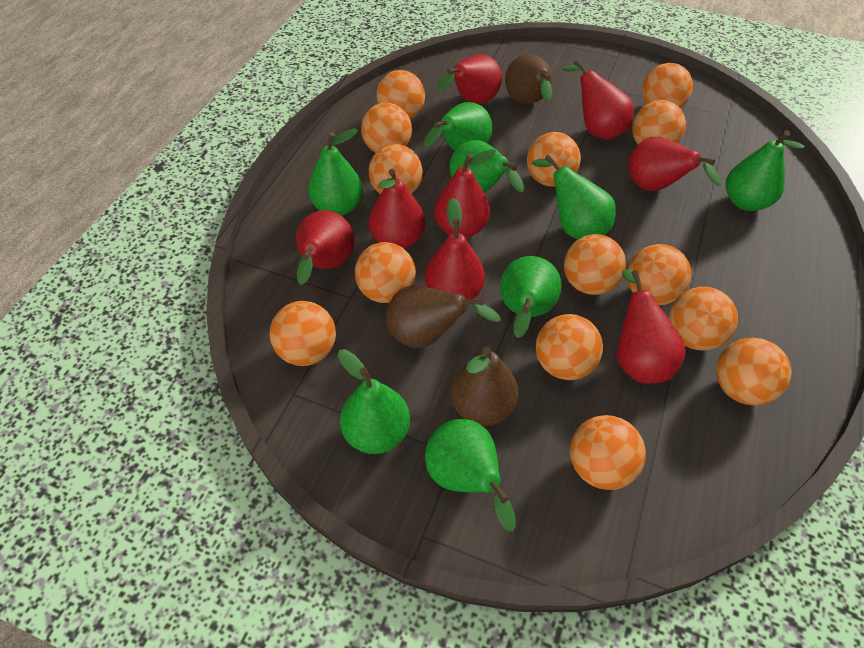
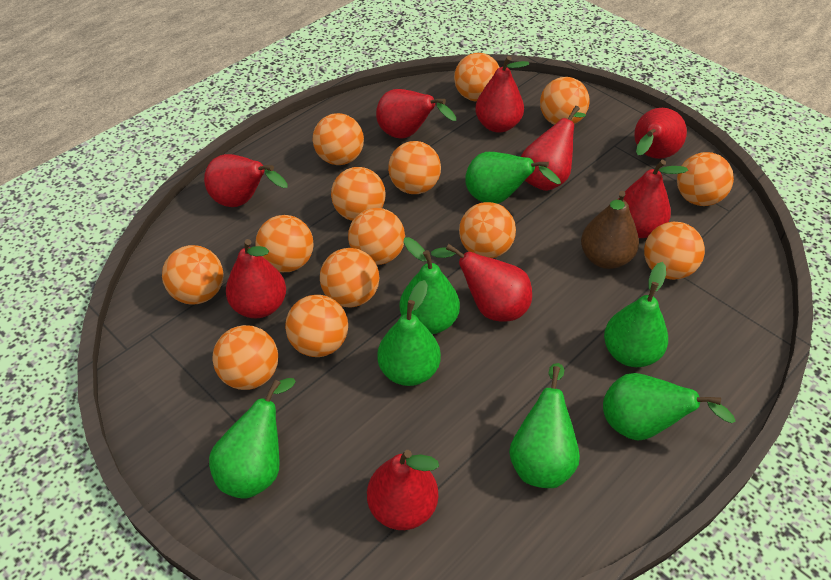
brown pear: [386,285,501,348] [450,347,519,426] [505,54,552,104] = 3 -> [581,191,639,269] = 1
green pear: [308,128,363,216] [338,349,410,454] [423,102,492,151] [425,419,516,532] [449,140,524,192] [500,256,562,338] [532,154,616,239] [726,130,804,211] = 8 -> [209,378,296,499] [377,280,441,386] [400,237,460,334] [465,152,561,204] [509,363,580,488] [603,373,735,441] [604,262,668,367] = 7
red pear: [296,210,354,285] [369,169,426,249] [425,198,485,300] [434,149,496,238] [437,54,502,104] [562,59,634,140] [616,269,686,384] [628,137,721,191] = 8 -> [204,154,287,207] [226,239,286,318] [367,450,439,530] [376,89,456,138] [431,244,532,322] [475,56,529,133] [521,106,586,191] [618,160,688,238] [634,108,687,159] = 9

